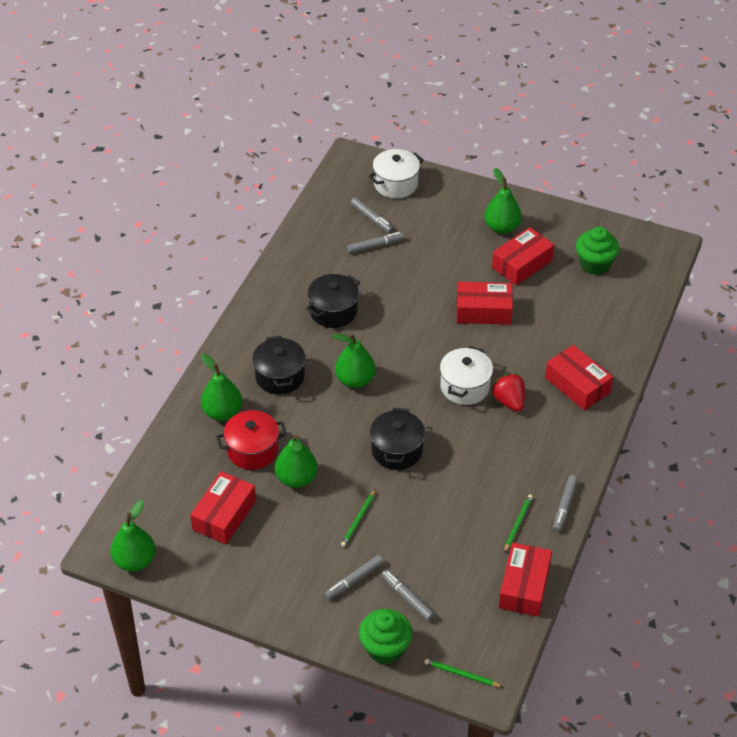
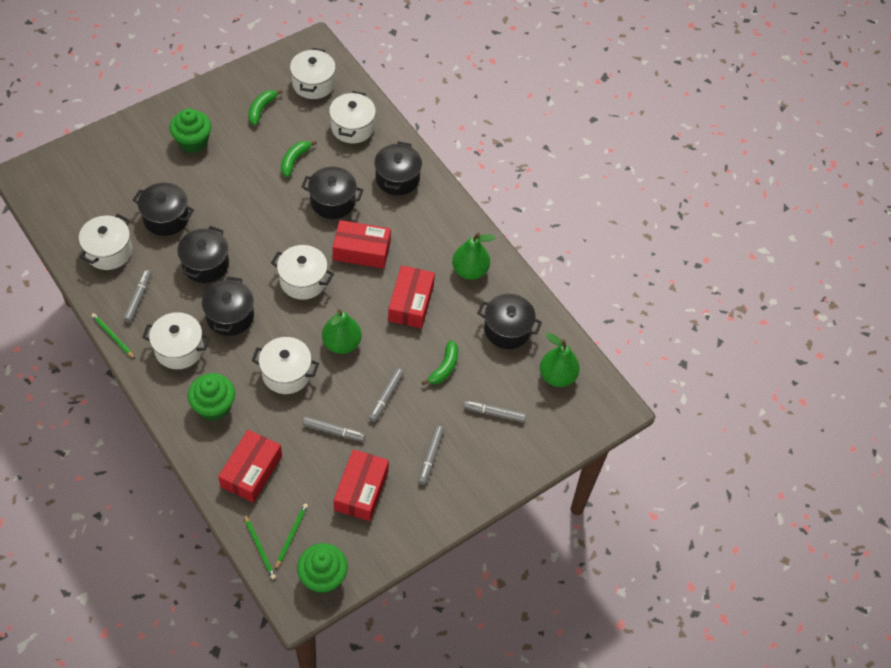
black pot: [252,336,306,395] [306,274,360,328] [370,408,425,470] = 3 -> [133,182,194,236] [177,226,229,283] [202,276,254,336] [302,166,363,219] [374,141,422,195] [477,294,542,349] = 6
green banana: none = 0 -> [248,90,283,125] [281,141,317,177] [422,340,458,385] = 3
green cupcake: [359,609,412,664] [576,227,619,275] = 2 -> [170,108,211,153] [188,373,235,421] [297,543,348,594] = 3
green pear: [110,500,156,572] [201,354,242,421] [275,435,318,488] [333,333,376,388] [484,168,522,234] = 5 -> [322,309,362,354] [452,233,496,280] [540,333,580,387] = 3
red box: [190,471,256,544] [457,282,513,325] [492,227,554,286] [498,542,552,617] [545,345,613,411] = 5 -> [218,430,282,503] [333,220,391,269] [334,449,389,521] [388,265,435,328] = 4
red pot: [216,410,287,470] = 1 -> none = 0
red strawberry: [491,373,525,412] = 1 -> none = 0
white pot: [368,149,424,198] [440,346,493,405] = 2 -> [79,214,132,270] [142,312,210,369] [251,337,319,394] [271,245,334,300] [290,48,336,99] [329,91,376,143] = 6

